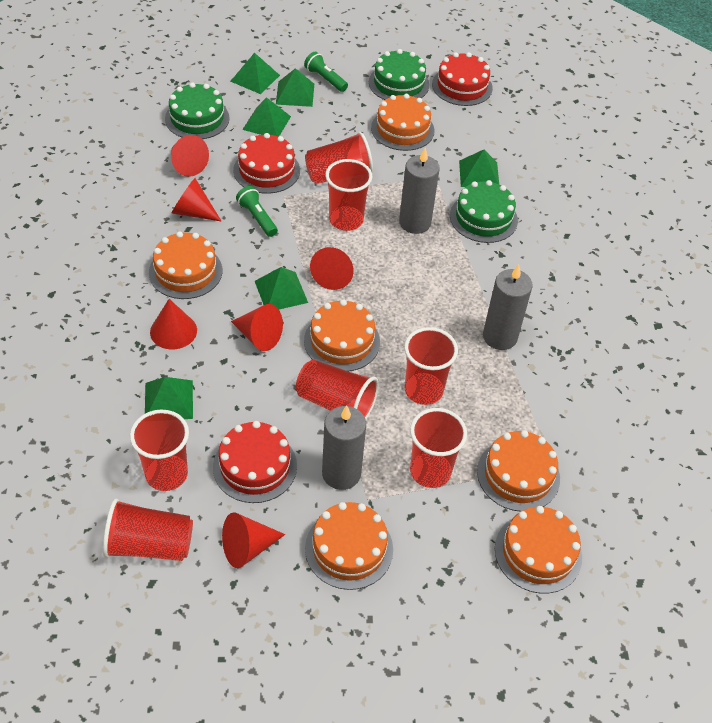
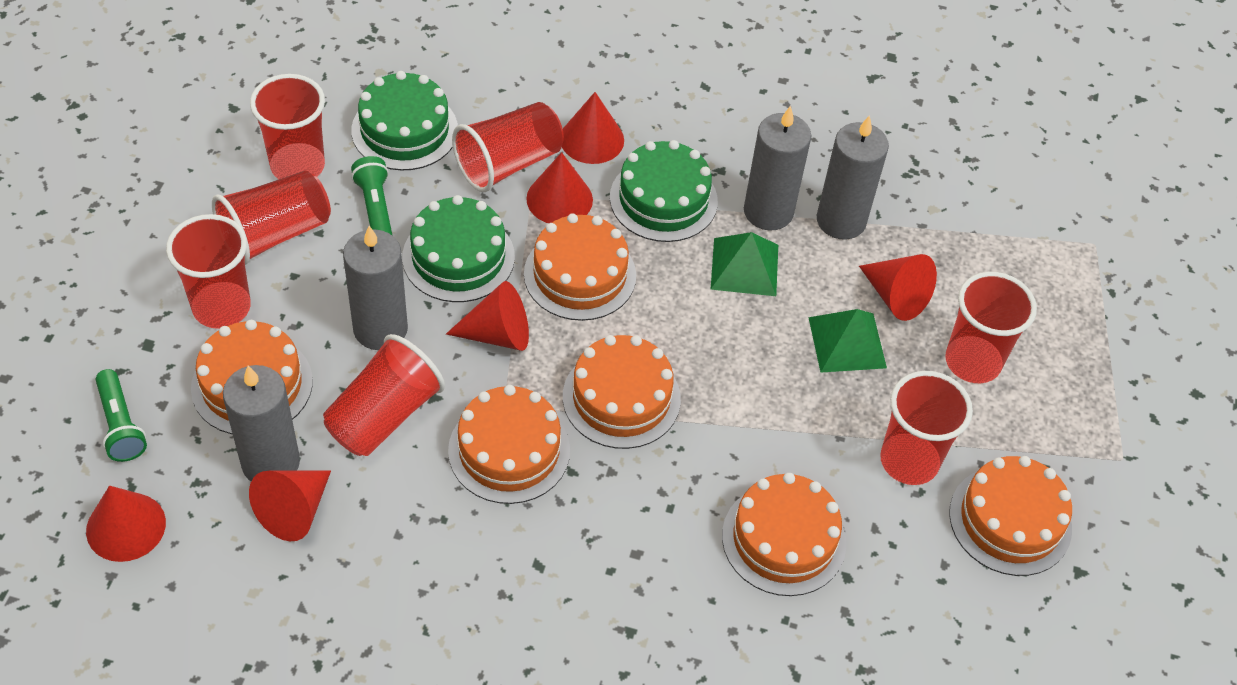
green pyramid: [145,377,193,419] [230,53,280,94] [242,97,291,137] [255,267,308,309] [276,68,314,107] [459,150,499,187] = 6 -> [710,232,778,296] [808,309,887,373] = 2
grey candle: [322,405,366,490] [399,148,440,234] [483,264,533,350] = 3 -> [223,365,300,481] [343,226,408,350] [744,105,811,230] [817,115,889,240] = 4
red cake: [213,421,297,503] [233,133,300,194] [432,52,493,106] = 3 -> none = 0

